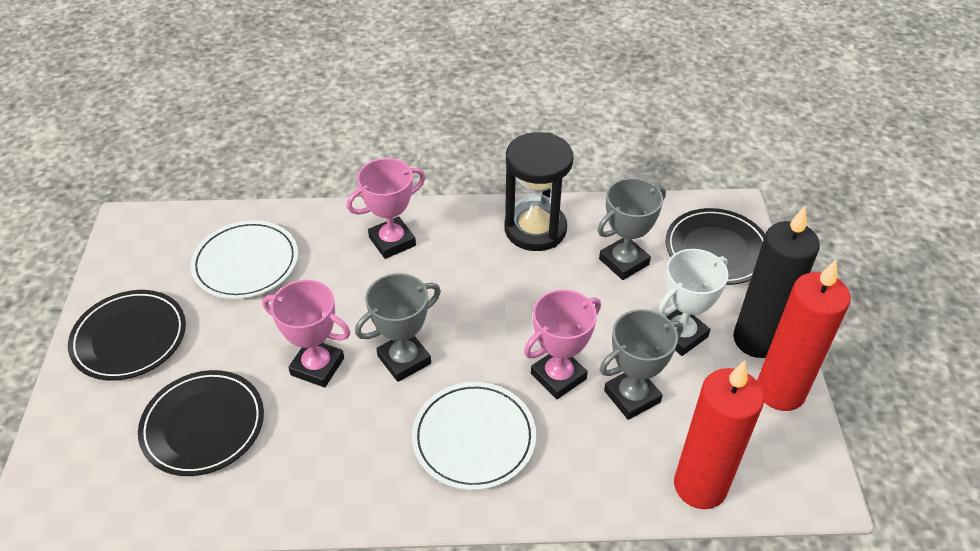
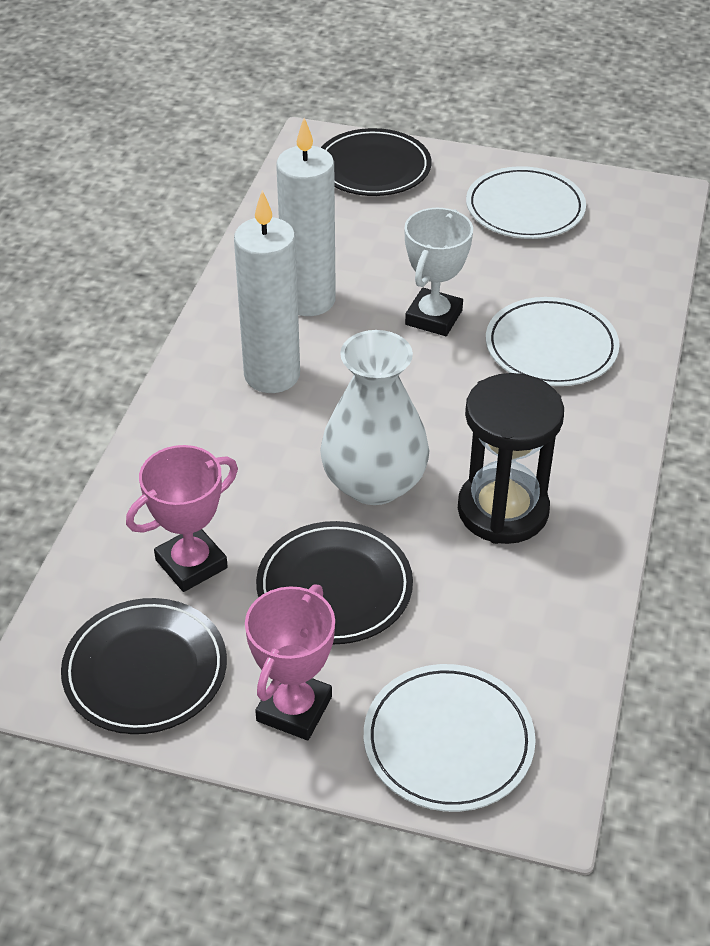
black candle: [733,206,820,358] = 1 -> none = 0
grey trophy: [355,273,441,382] [597,178,666,280] [600,309,683,420] = 3 -> none = 0
pink trophy: [262,280,351,387] [347,158,426,259] [524,289,601,399] = 3 -> [126,445,238,592] [245,584,335,740] = 2
red candle: [674,360,764,509] [757,260,851,411] = 2 -> none = 0
white candle: none = 0 -> [234,190,300,393] [276,118,336,316] = 2
white plate: [191,220,298,299] [412,382,536,490] = 2 -> [364,664,536,812] [466,166,586,239] [486,297,620,386] = 3
white vase: none = 0 -> [320,330,429,505] = 1

